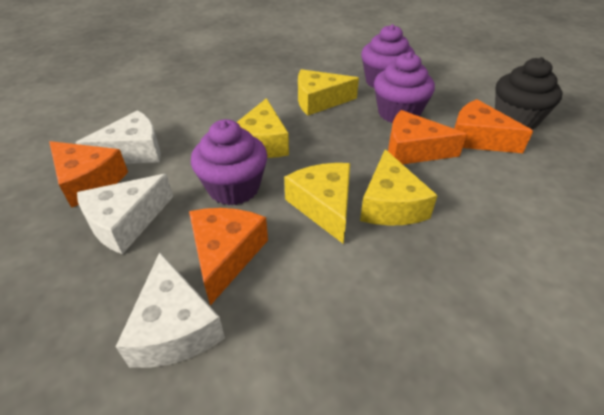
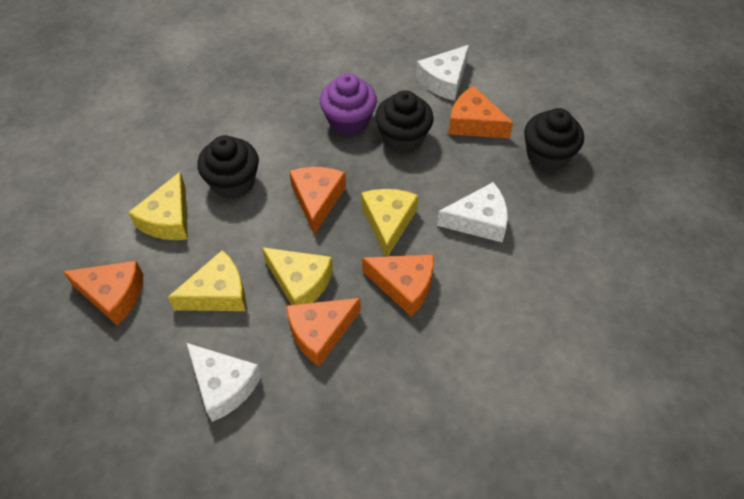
black cupcake: [495,57,562,129] = 1 -> [197,135,259,199] [375,90,434,154] [524,108,584,172] = 3
orange cheese: [49,141,128,208] [189,208,268,306] [388,110,467,164] [454,99,533,153] = 4 -> [63,261,143,325] [286,298,361,367] [289,167,346,235] [362,254,434,317] [448,86,513,138] = 5
purple cupcake: [191,119,267,205] [361,24,415,89] [374,52,435,123] = 3 -> [320,73,377,136] = 1

